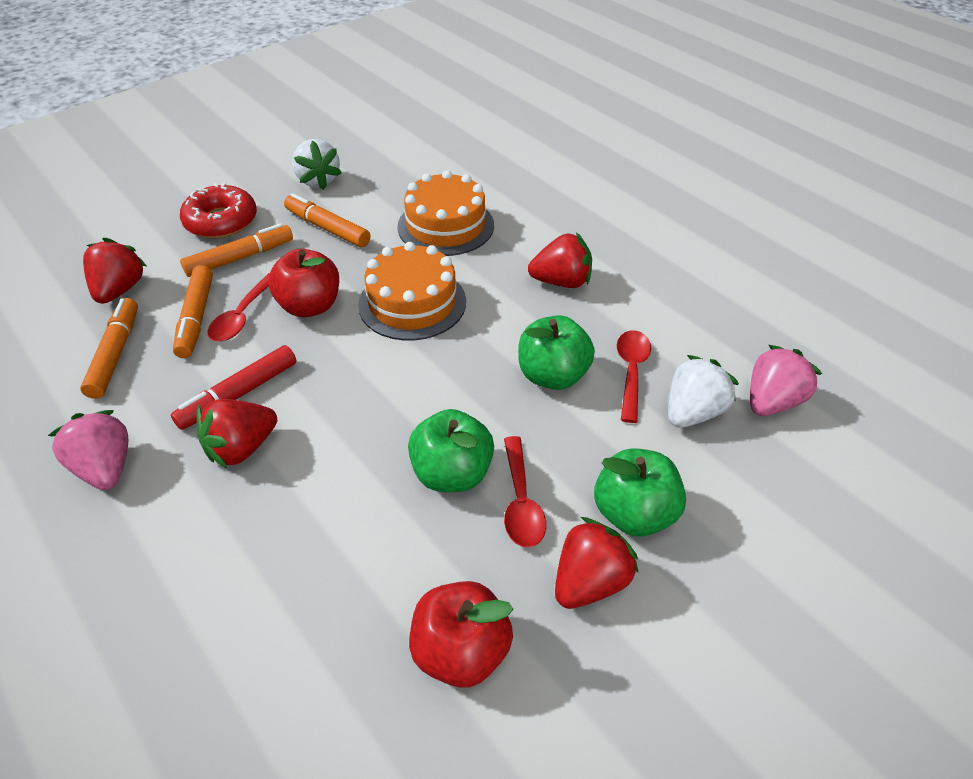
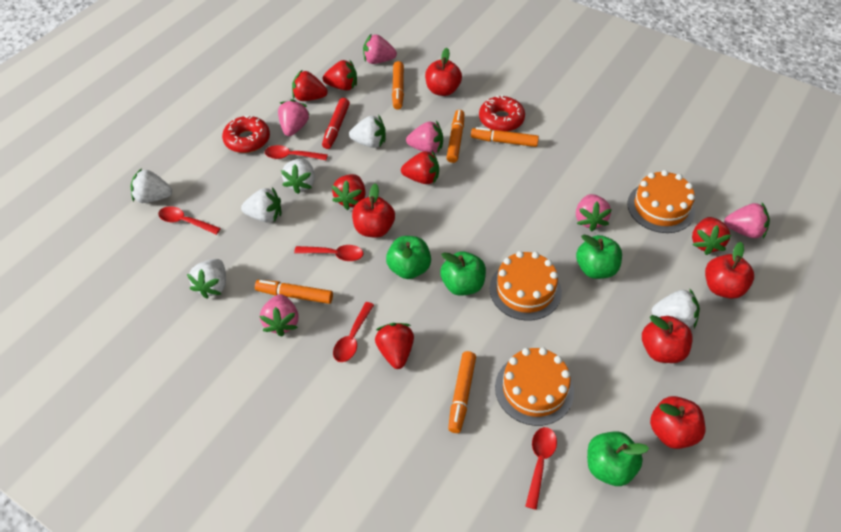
green apple: [408,409,494,492] [518,315,595,390] [594,448,686,537] = 3 -> [386,236,431,279] [440,251,486,296] [576,235,622,279] [587,431,649,486] = 4
orange cake: [358,242,466,340] [397,170,494,256] = 2 -> [490,251,562,321] [495,347,574,426] [627,170,695,233] = 3
orange marker: [80,298,138,399] [173,265,213,358] [180,223,293,277] [284,193,370,247] = 4 -> [255,280,333,304] [392,61,404,110] [447,110,464,163] [448,351,476,433] [471,127,539,147] = 5
pink strawberry: [48,410,128,490] [750,345,822,416] = 2 -> [260,294,298,337] [278,99,310,136] [363,34,397,64] [406,121,443,153] [576,194,612,232] [724,203,770,238] = 6
red apple: [268,249,339,317] [409,581,513,688] = 2 -> [352,183,395,238] [425,48,462,96] [642,315,693,363] [650,396,705,449] [705,242,754,299] = 5
red donut: [180,183,257,239] = 1 -> [222,116,270,153] [479,95,525,132] = 2
red spoon: [207,273,270,341] [504,436,546,547] [617,330,651,423] = 3 -> [158,206,221,235] [265,145,328,160] [294,245,363,261] [333,302,374,362] [525,427,557,510] = 5
red strawberry: [83,238,146,304] [196,399,277,468] [528,232,592,288] [555,517,638,609] = 4 -> [292,70,328,101] [323,60,357,90] [332,174,366,210] [375,323,414,369] [401,151,439,184] [692,217,731,255] = 6
white strawberry: [292,139,342,190] [668,355,739,428] = 2 -> [131,168,172,203] [187,259,226,299] [241,187,281,223] [281,159,315,194] [349,116,386,148] [651,289,700,328] = 6

